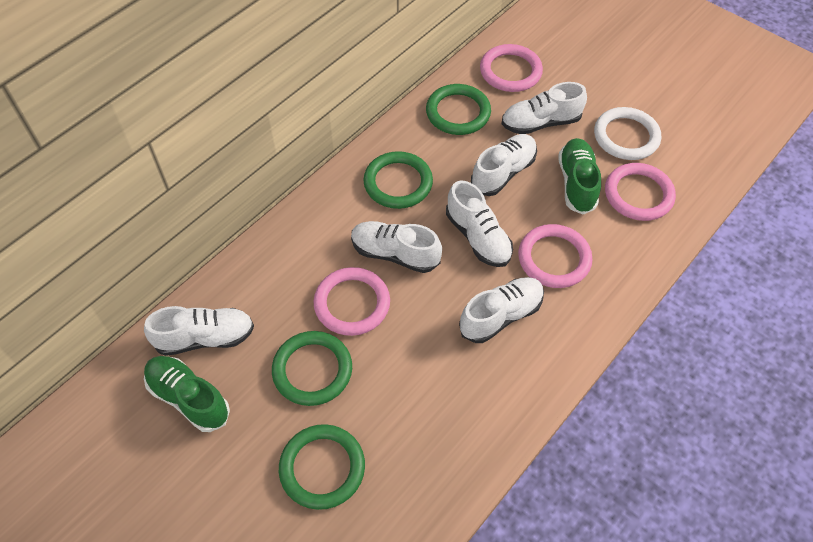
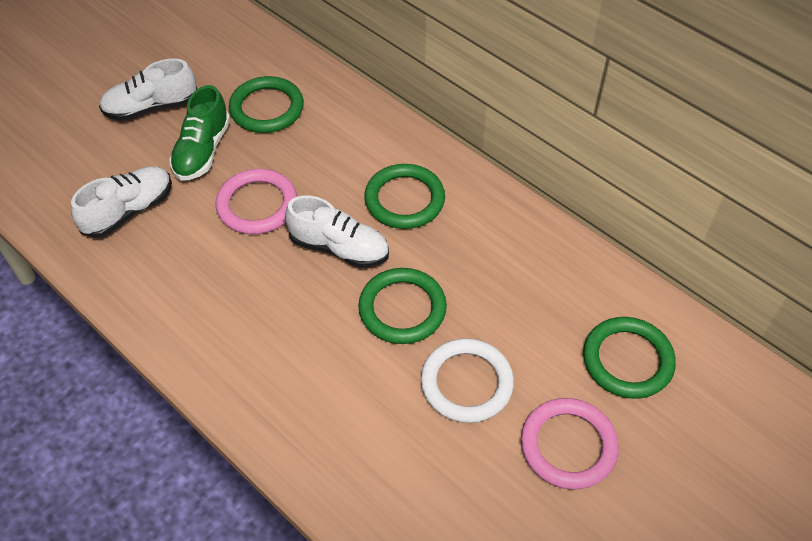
green shoe: [144,356,230,432] [558,138,601,215] = 2 -> [169,85,230,181] = 1
pink ring: [314,267,390,336] [480,44,543,92] [518,224,593,288] [605,163,676,221] = 4 -> [215,169,297,234] [521,398,619,489] = 2
white shoe: [144,306,254,356] [351,221,442,273] [446,180,513,267] [459,277,544,343] [471,134,537,196] [501,82,587,134] = 6 -> [71,166,172,238] [99,59,197,121] [285,195,389,268] = 3

